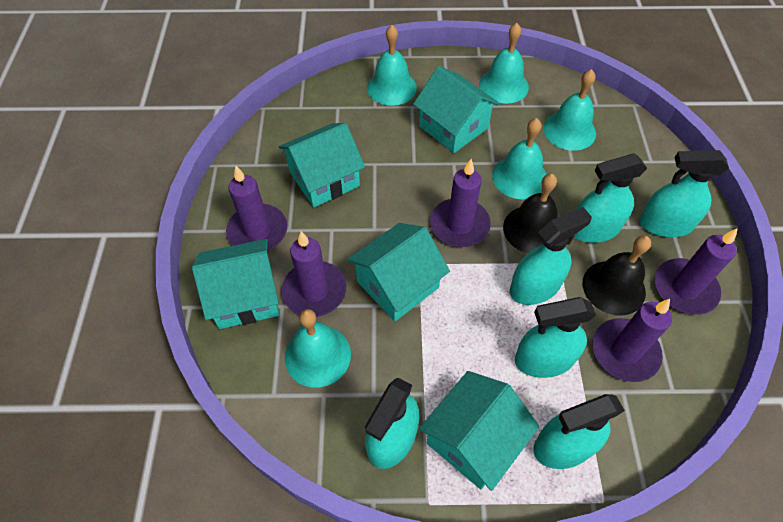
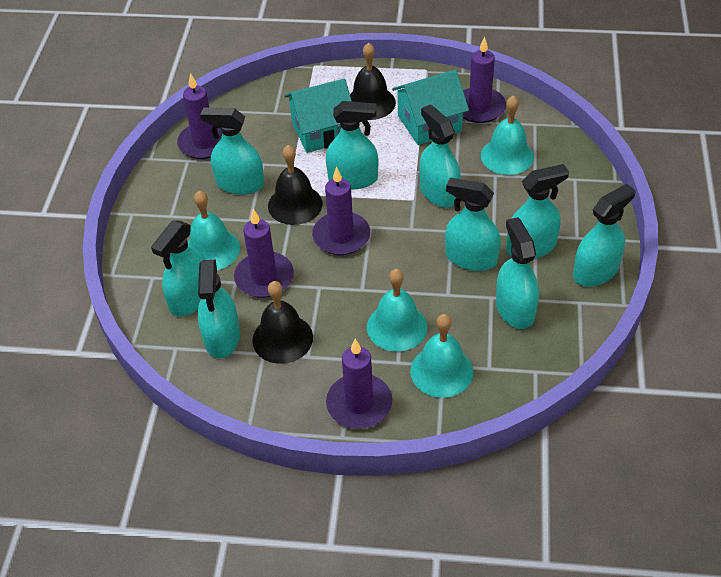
black bell: [503,174,558,253] [583,235,651,315] = 2 -> [252,281,313,364] [268,145,323,225] [350,42,396,120] = 3
turquoise bell: [285,309,351,388] [367,25,417,106] [479,23,529,104] [492,118,547,199] [543,69,596,151] = 5 -> [188,191,240,270] [367,269,427,352] [410,314,473,398] [481,95,534,175] = 4
turquoise house: [192,239,279,329] [279,123,365,208] [347,223,450,321] [413,66,500,153] [419,371,539,491] = 5 -> [284,79,352,153] [392,70,469,145] = 2
turquoise spray bottle: [365,378,419,469] [510,207,592,305] [515,297,596,378] [533,394,625,469] [574,154,647,243] [639,150,729,237] = 6 -> [151,220,206,316] [198,260,240,358] [200,107,264,195] [326,101,378,189] [419,104,461,208] [445,178,501,271] [496,217,539,329] [506,164,569,259] [573,184,636,287] = 9

